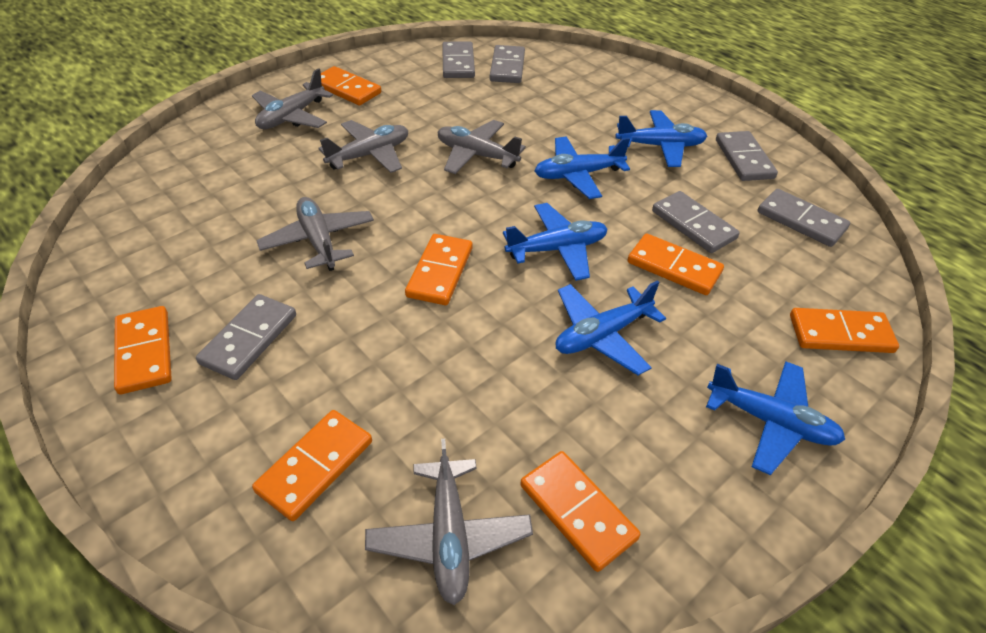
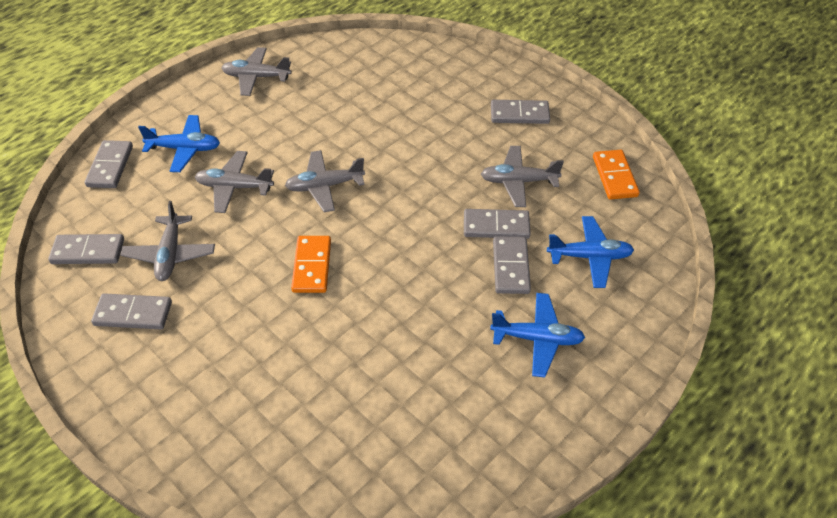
blue plane: [503,203,608,281] [535,137,630,199] [556,280,666,375] [615,110,707,167] [706,361,845,475] = 5 -> [138,115,220,172] [490,293,585,378] [547,216,634,288] = 3
orange domino: [114,306,172,394] [252,410,372,521] [321,66,381,105] [405,234,472,305] [520,451,640,572] [627,233,724,295] [790,308,899,353] = 7 -> [291,236,331,293] [593,150,640,200] = 2

